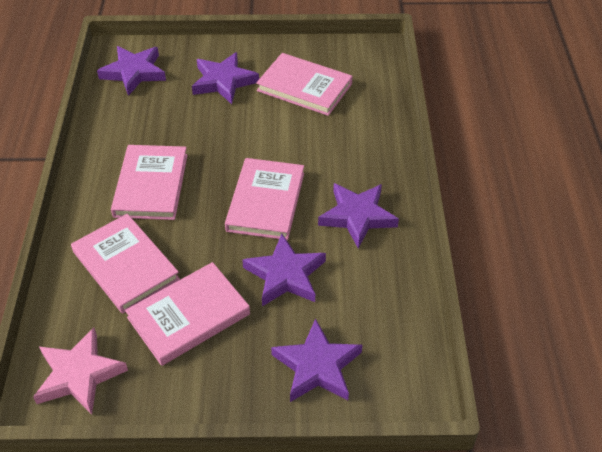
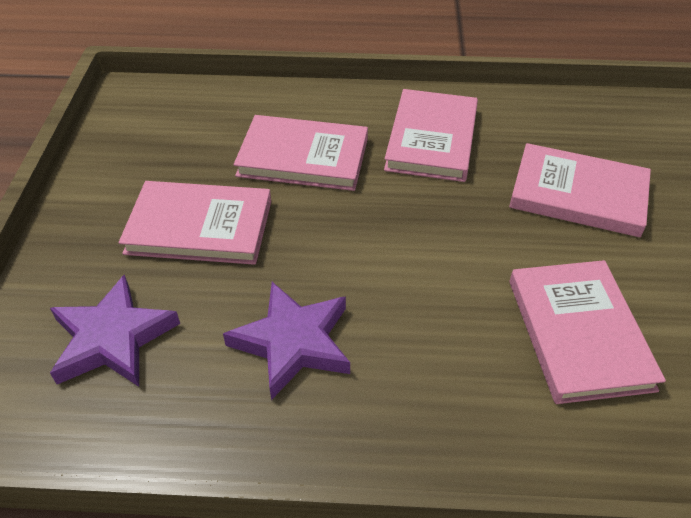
pink star: [33,328,128,415] = 1 -> none = 0
purple star: [97,46,166,96] [192,52,259,104] [242,234,326,306] [271,318,362,402] [318,183,399,249] = 5 -> [50,274,180,387] [223,282,350,400] = 2

